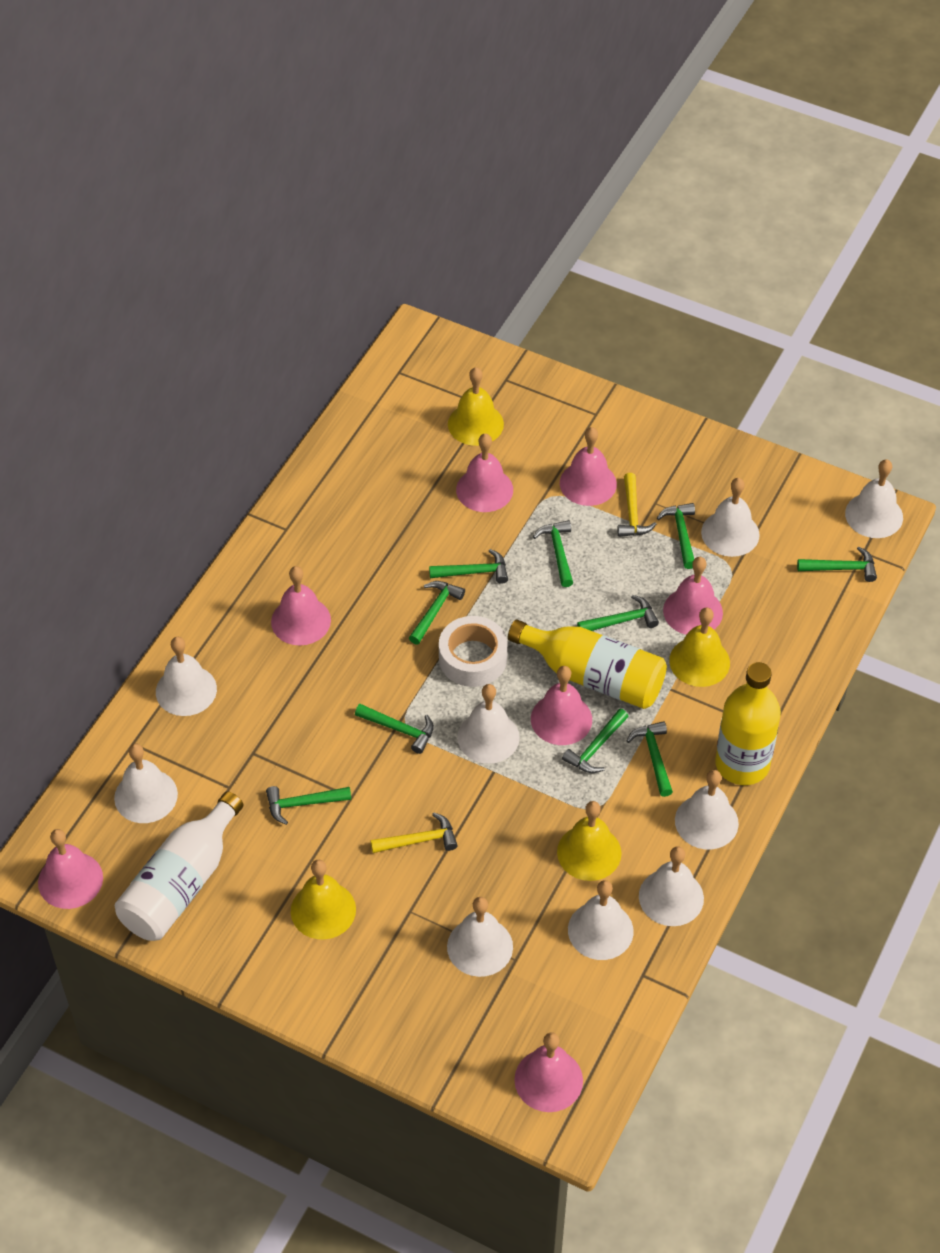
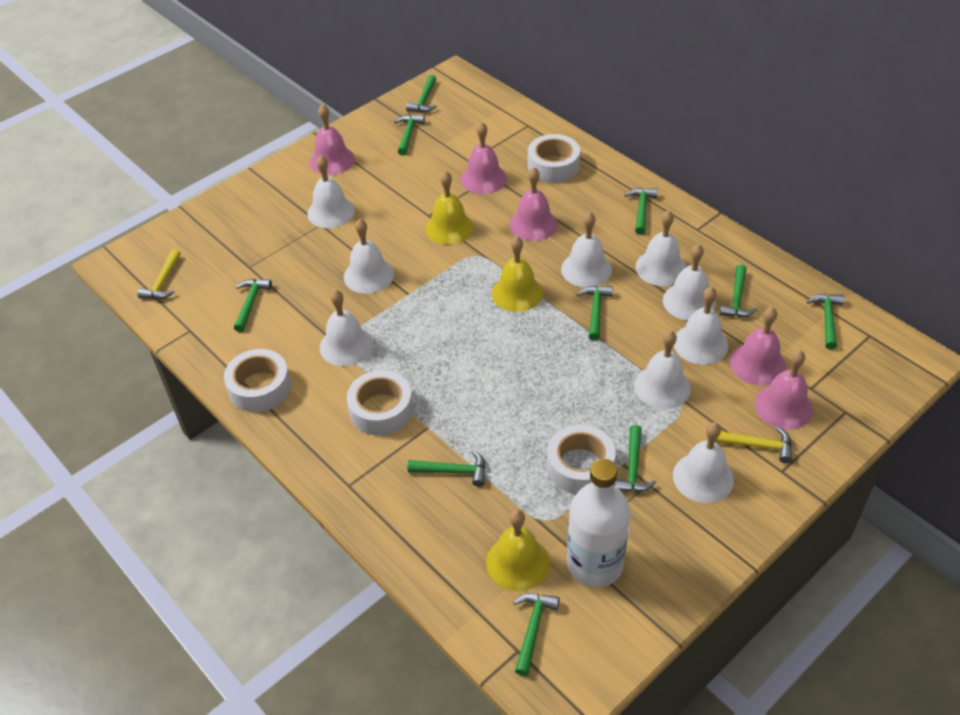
pink bell: [38,829,103,909] [271,566,331,645] [456,434,513,512] [514,1032,583,1112] [531,666,592,745] [560,427,617,506] [663,557,723,635] = 7 -> [310,104,355,175] [461,122,507,194] [509,167,558,241] [730,307,786,386] [755,350,813,430] = 5
white tape: [439,616,507,687] = 1 -> [224,349,291,412] [347,370,413,436] [528,134,580,183] [547,425,616,494] = 4
yellow bell: [291,860,356,939] [448,367,504,446] [557,801,621,881] [669,607,730,687] = 4 -> [426,171,474,245] [486,509,550,591] [492,236,543,312] = 3
yellow bottle: [508,620,667,709] [715,662,781,785] = 2 -> none = 0

